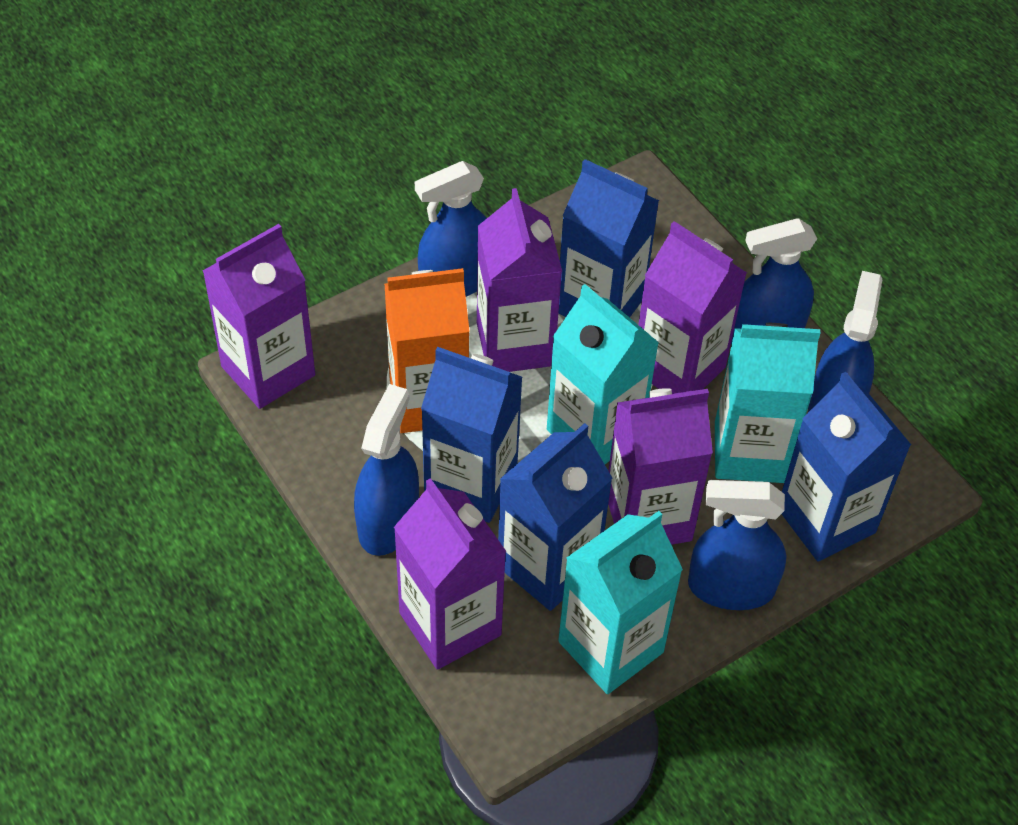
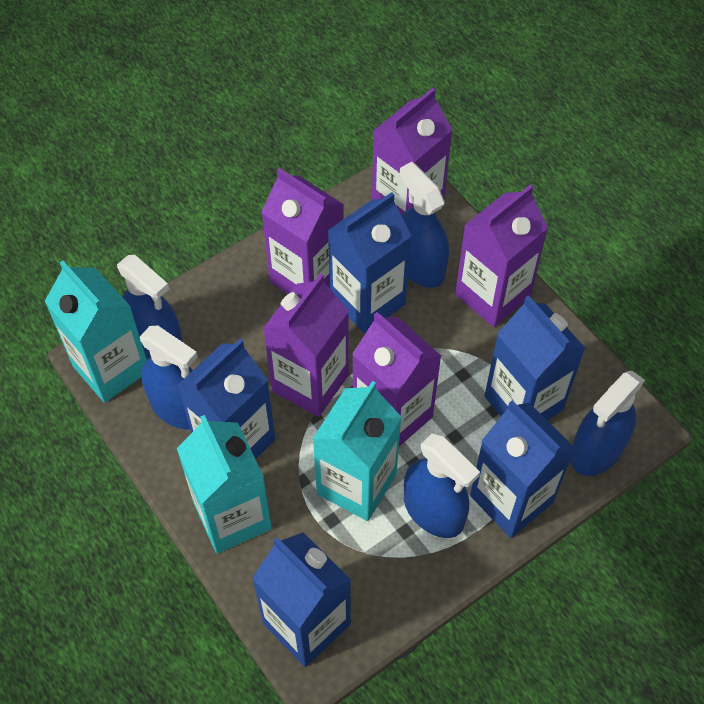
blue carton: [421,347,523,523] [498,423,613,611] [558,159,659,318] [782,372,911,561] = 4 -> [178,339,275,459] [252,532,351,667] [328,192,411,334] [470,400,575,538] [485,295,586,420] = 5
orange carton: [384,268,470,433] = 1 -> none = 0

